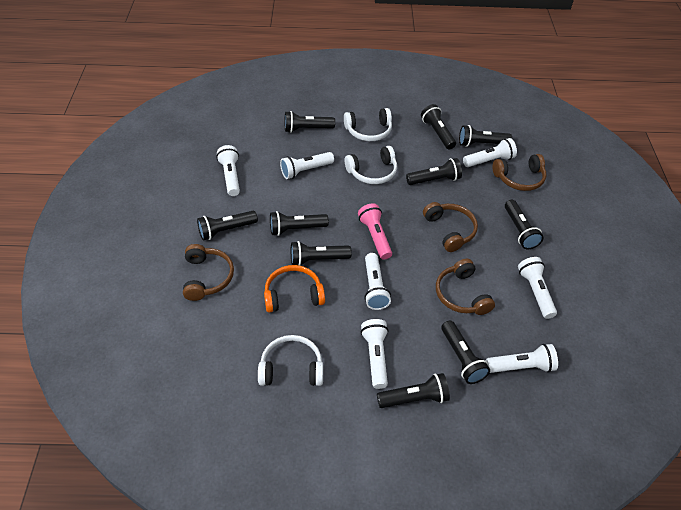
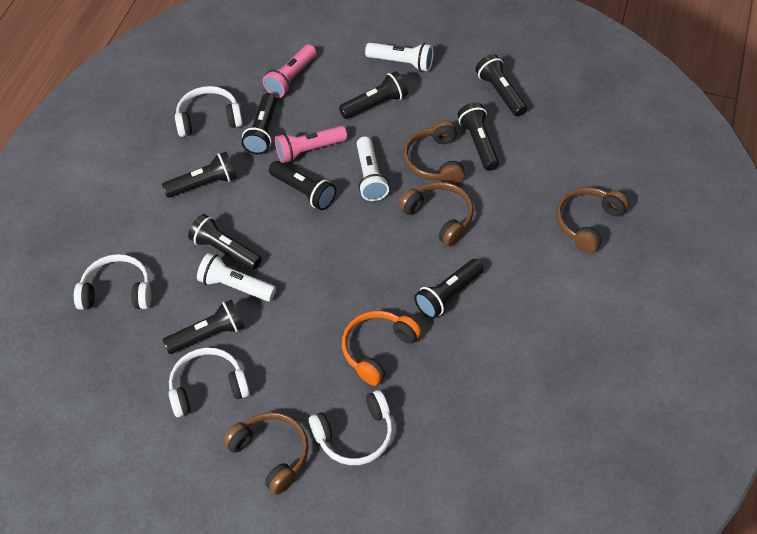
black flashlight: [197,211,258,241] [270,211,329,236] [285,111,335,133] [291,241,352,266] [377,373,450,408] [406,158,462,185] [421,104,456,150] [441,321,490,384] [459,125,512,147] [505,200,544,249] = 10 -> [162,152,237,198] [163,299,245,354] [188,214,262,270] [241,93,277,154] [269,161,336,210] [339,71,408,119] [414,259,484,319] [457,103,499,171] [475,54,527,117] = 9
pink flashlight: [358,203,392,260] = 1 -> [263,45,317,98] [275,126,347,163] = 2
white flashlight: [216,145,240,196] [280,152,334,179] [361,319,388,389] [364,253,391,310] [463,138,517,167] [486,344,558,373] [518,257,557,319] = 7 -> [197,253,276,302] [357,137,389,201] [365,43,434,72] = 3
white headphones: [258,335,323,386] [344,108,392,141] [345,146,397,184] = 3 -> [74,254,151,310] [169,348,250,417] [175,86,243,137] [309,390,393,465] = 4

